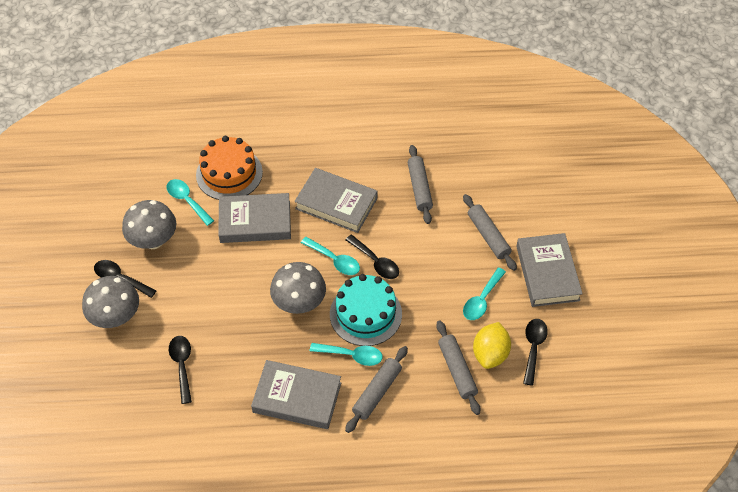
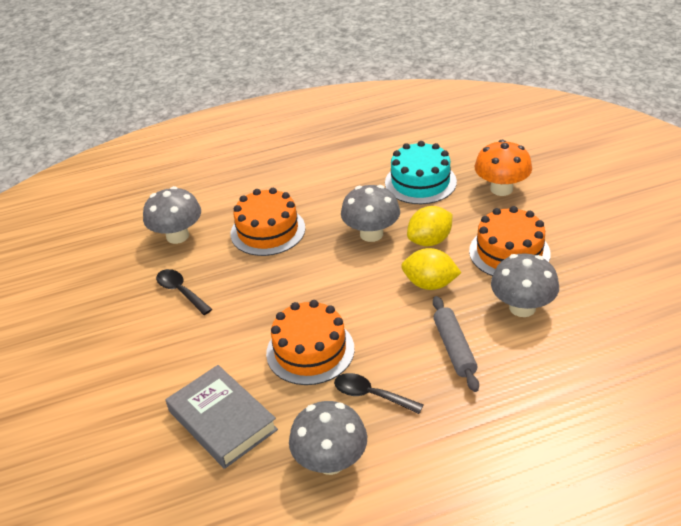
black spoon: [94,260,156,298] [169,336,192,404] [345,235,399,279] [523,319,548,386] = 4 -> [156,269,212,315] [334,373,424,414] = 2
grey book: [218,193,291,243] [251,360,341,429] [294,168,377,233] [516,233,583,307] = 4 -> [166,365,278,469] = 1
grey mushroom: [82,276,139,328] [122,200,176,249] [270,262,326,314] = 3 -> [143,186,201,244] [289,401,367,475] [341,185,400,242] [491,253,559,317] = 4
grey rolling pin: [345,346,408,433] [408,145,433,224] [436,320,480,415] [463,194,517,271] = 4 -> [433,296,479,392] = 1
orange cake: [196,136,263,200] = 1 -> [230,188,305,256] [266,300,355,385] [469,206,551,276] = 3
orange mushroom: none = 0 -> [475,140,532,196] = 1
turquoise spoon: [167,179,214,226] [301,237,360,275] [310,343,383,366] [463,268,506,320] = 4 -> none = 0
yellow lemon: [473,322,511,369] = 1 -> [401,248,461,290] [407,206,452,246] = 2

